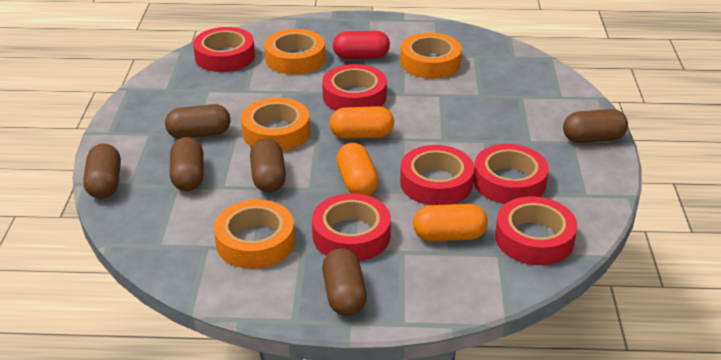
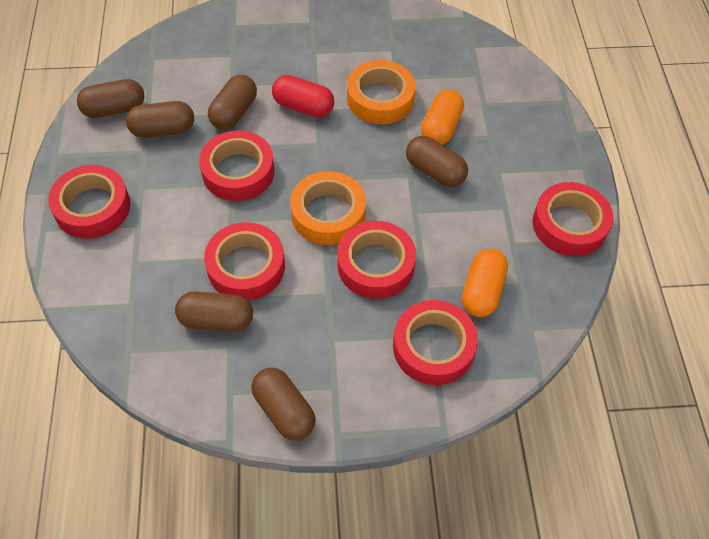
orange capsule: [329,106,394,139] [336,143,379,196] [413,204,488,241] = 3 -> [421,89,464,145] [462,249,508,317] = 2
orange tape: [214,200,295,269] [241,98,310,151] [264,29,325,75] [400,33,462,79] = 4 -> [290,171,366,245] [347,60,416,124] = 2

